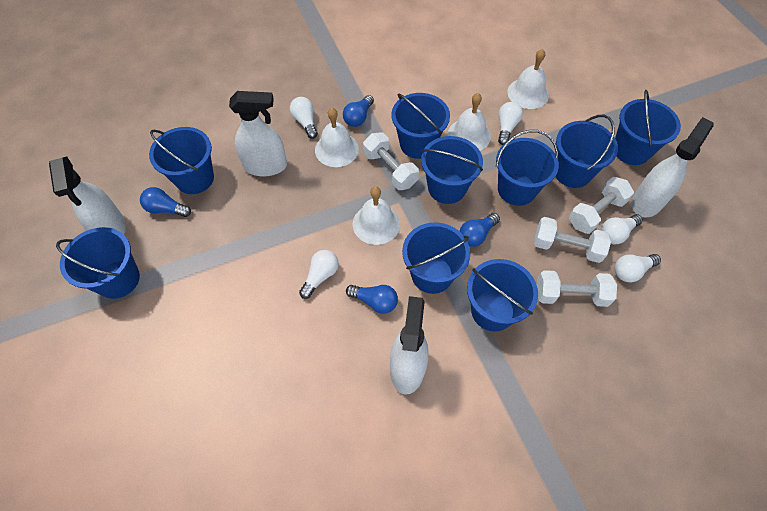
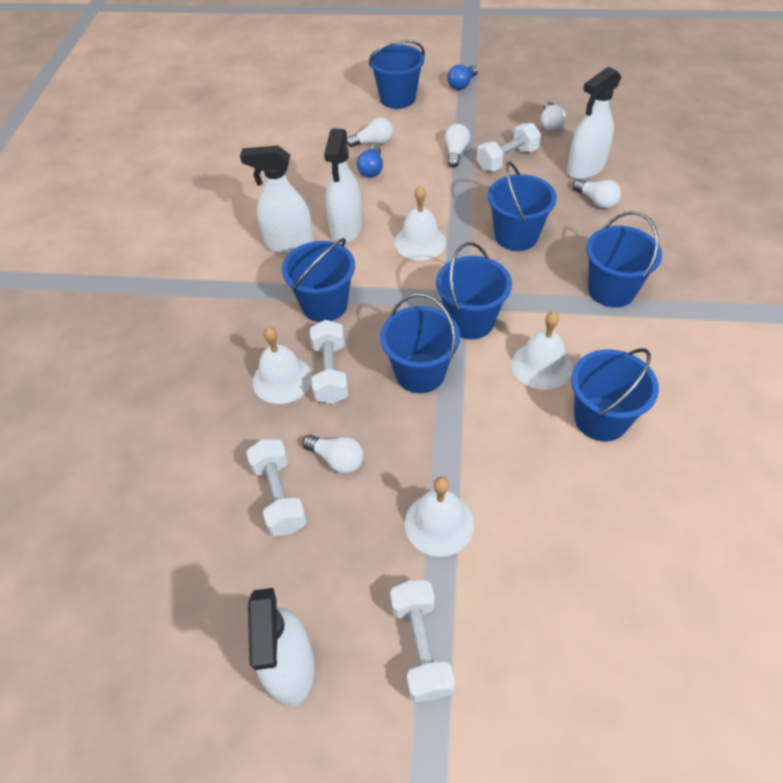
blue bucket: [56,227,140,299] [149,127,214,194] [391,93,450,159] [402,222,470,294] [421,136,483,204] [467,259,538,331] [496,130,559,206] [555,115,618,188] [615,90,681,165] = 9 -> [282,238,355,322] [369,40,425,109] [380,293,460,393] [436,242,512,339] [488,162,557,251] [571,348,659,441] [586,211,662,308] = 7
blue light bulb: [140,187,191,217] [343,95,374,127] [346,285,398,314] [460,213,500,247] = 4 -> [357,145,383,178] [447,65,478,90] = 2

